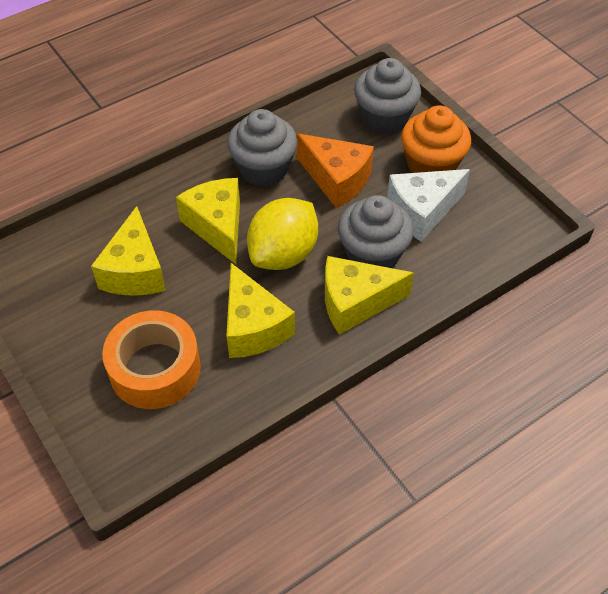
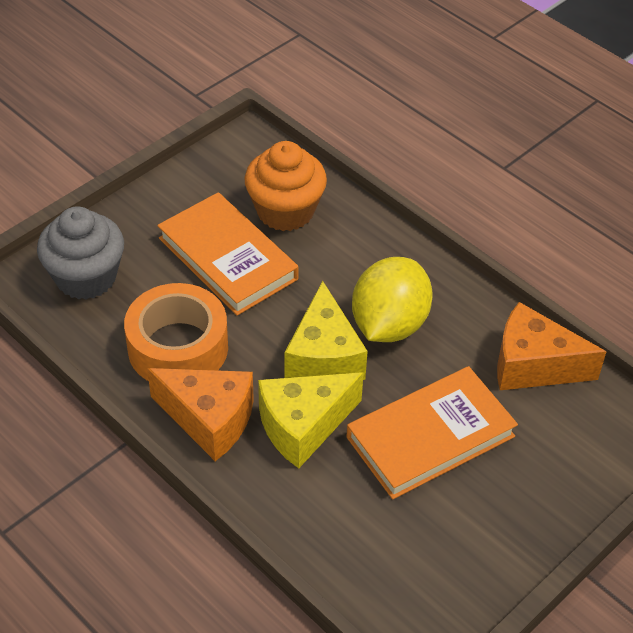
grey cupcake: [227,109,298,186] [338,195,414,268] [354,58,421,134] = 3 -> [37,207,124,300] = 1
orange book: none = 0 -> [157,192,299,316] [347,366,518,499] = 2
orange cheese: [297,133,374,208] = 1 -> [147,368,254,461] [497,302,606,390] = 2
white cheese: [387,169,470,242] = 1 -> none = 0
yellow cheese: [91,206,166,296] [176,178,240,264] [226,263,295,358] [325,256,414,335] = 4 -> [258,372,364,468] [285,281,368,380] = 2

